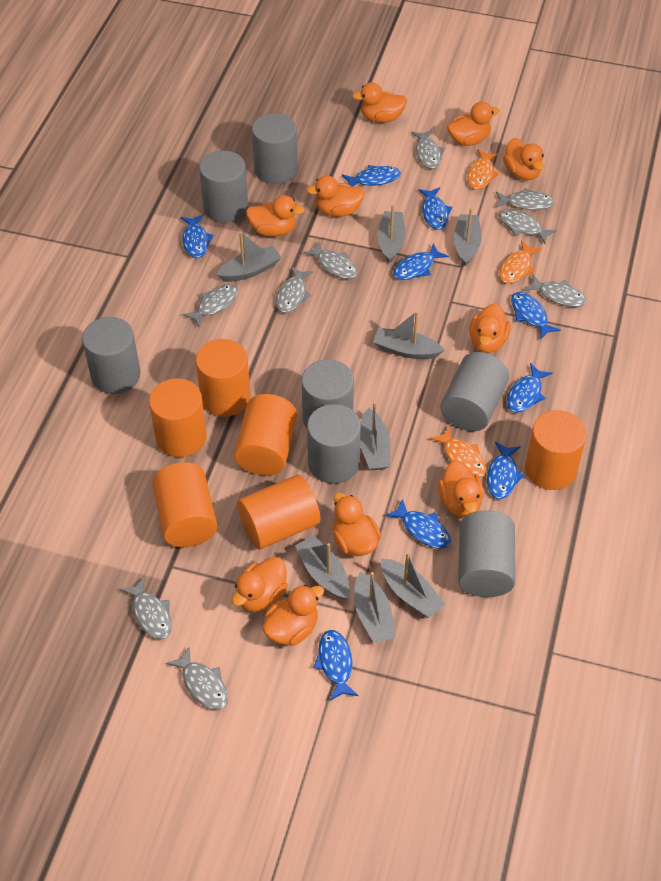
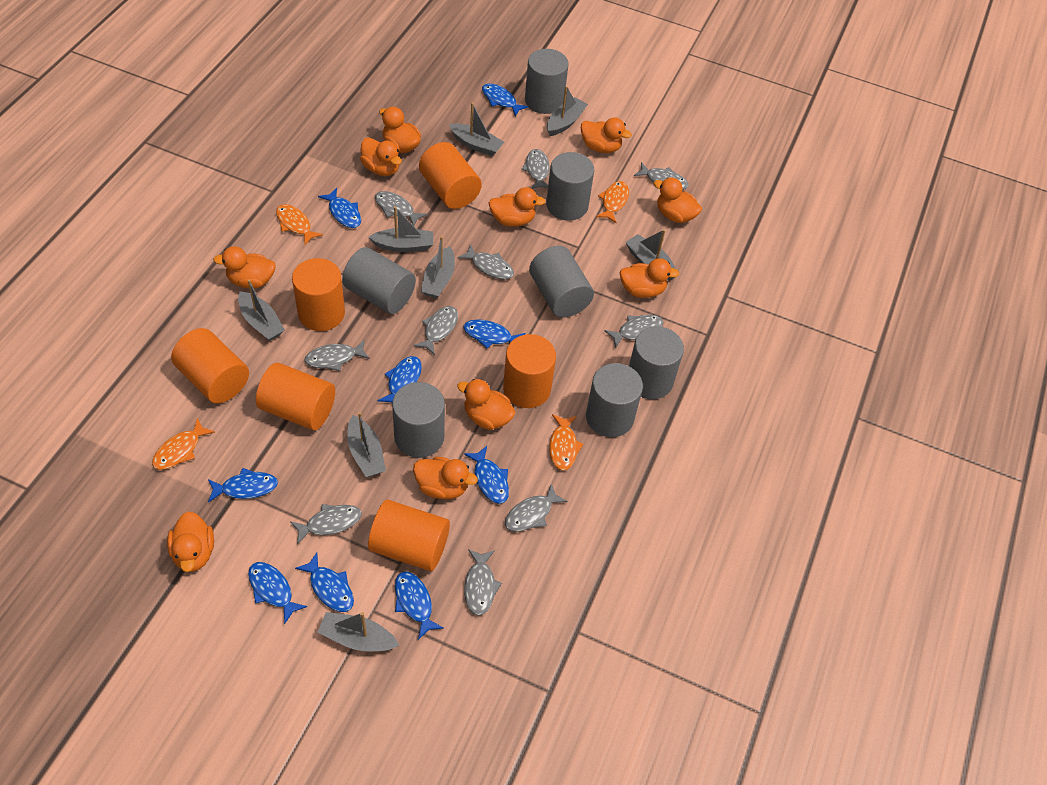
grey fish: [120,577,172,640] [166,647,228,710] [183,285,238,327] [276,266,313,313] [303,241,357,279] [411,130,445,169] [496,188,555,210] [499,209,557,244] [524,275,587,307] = 9 -> [290,504,362,545] [305,340,370,371] [375,191,428,226] [414,306,458,355] [458,244,514,279] [464,549,502,616] [505,484,568,532] [521,149,550,189] [604,315,664,348] [634,162,689,190] = 10
orange fish: [430,426,486,477] [467,149,499,190] [499,240,542,284] = 3 -> [152,418,215,470] [276,204,323,245] [549,414,584,471] [596,181,629,223] = 4

